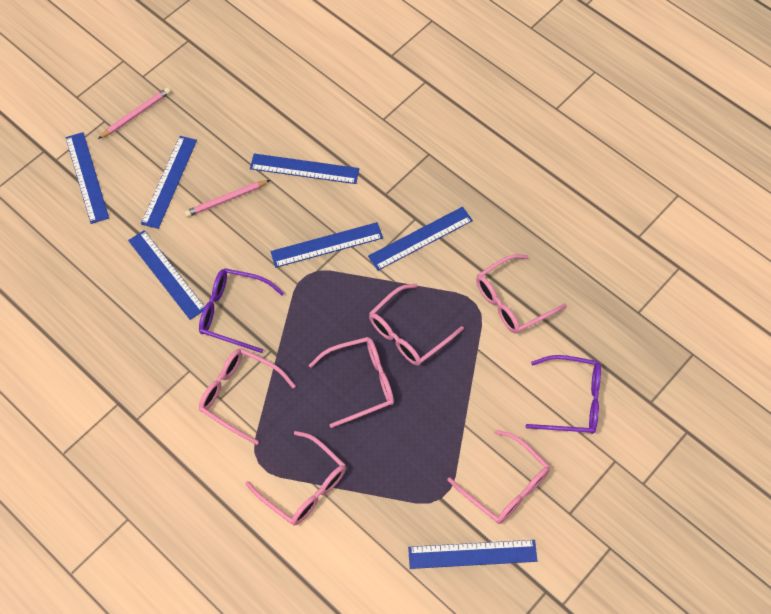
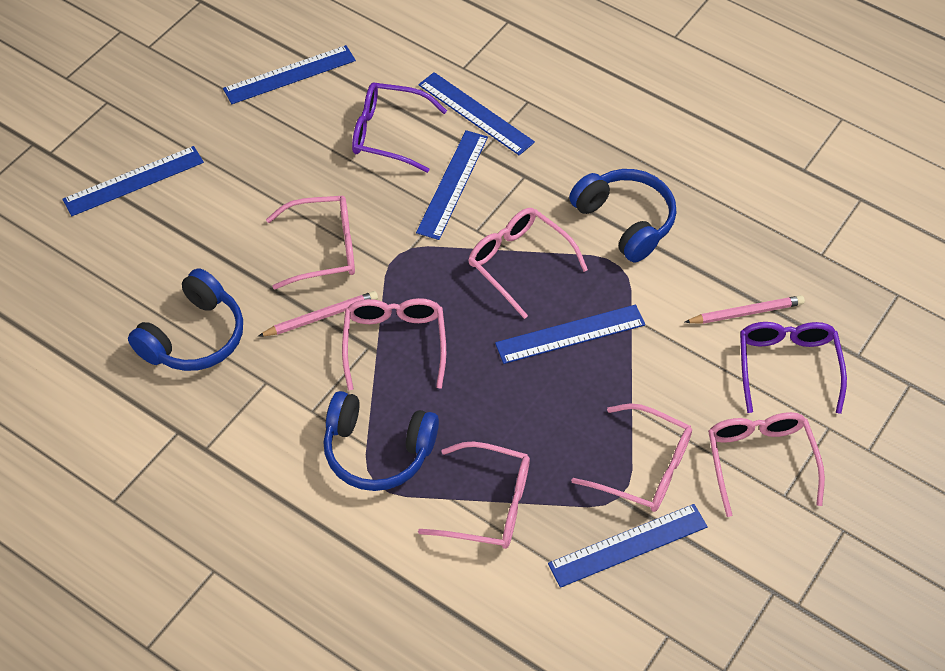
blue headphones: none = 0 -> [128,268,243,371] [323,391,439,491] [569,169,676,262] = 3
blue ruler: [65,132,109,224] [128,230,205,320] [141,136,197,229] [250,154,359,184] [270,222,383,268] [368,207,473,271] [408,540,537,569] = 7 -> [62,146,204,216] [223,45,356,104] [416,130,488,240] [418,72,535,155] [495,304,645,364] [548,504,708,588] = 6

